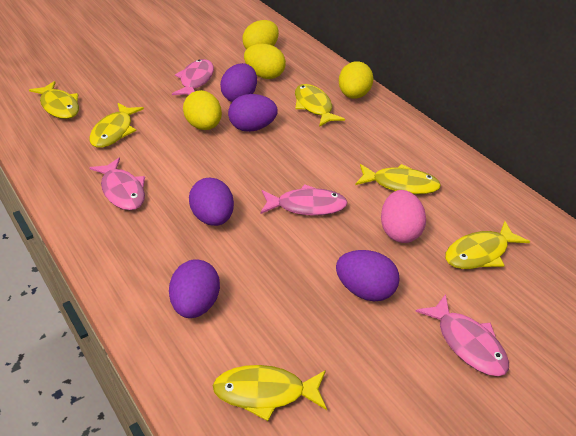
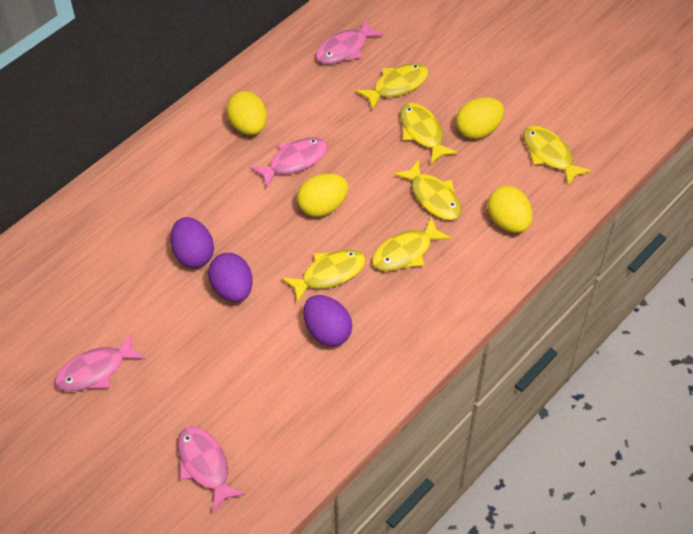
pink egg: [381,190,426,243] = 1 -> none = 0
purple egg: [169,259,220,318] [189,178,234,226] [220,63,257,102] [228,94,278,132] [336,250,400,301] = 5 -> [171,217,214,268] [208,253,253,302] [303,295,352,346] = 3

